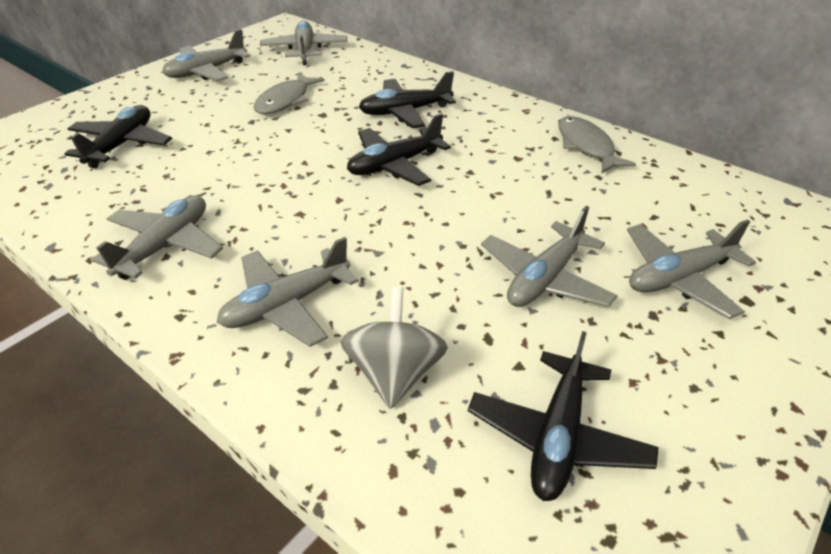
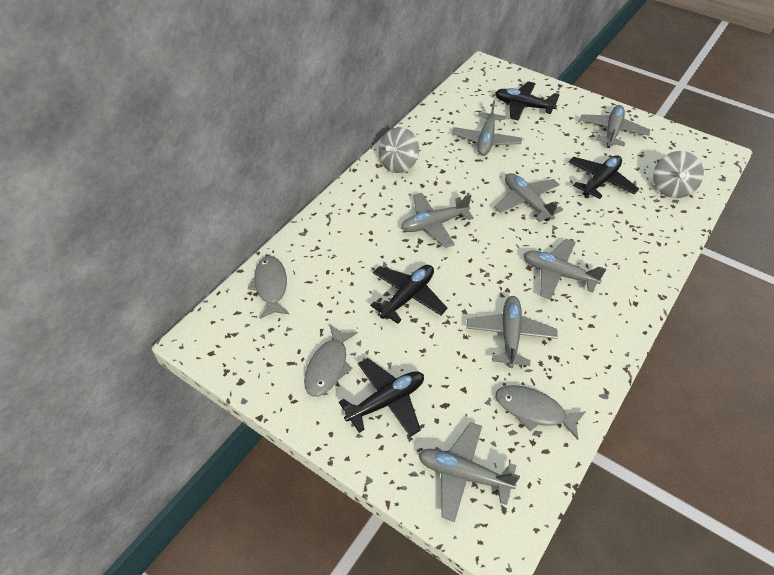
grey fish: [253,73,325,114] [558,116,636,173] = 2 -> [248,256,289,319] [304,324,358,397] [496,385,586,440] = 3
grey plane: [92,196,223,280] [162,29,250,81] [217,237,359,347] [260,21,348,65] [481,206,618,308] [627,220,756,319] = 6 -> [401,193,474,248] [418,422,520,522] [452,100,522,156] [466,296,558,368] [494,173,563,222] [523,239,606,300] [580,105,650,148] = 7
grey spinning top: [340,287,448,409] = 1 -> [378,127,419,173] [653,151,704,198] = 2

